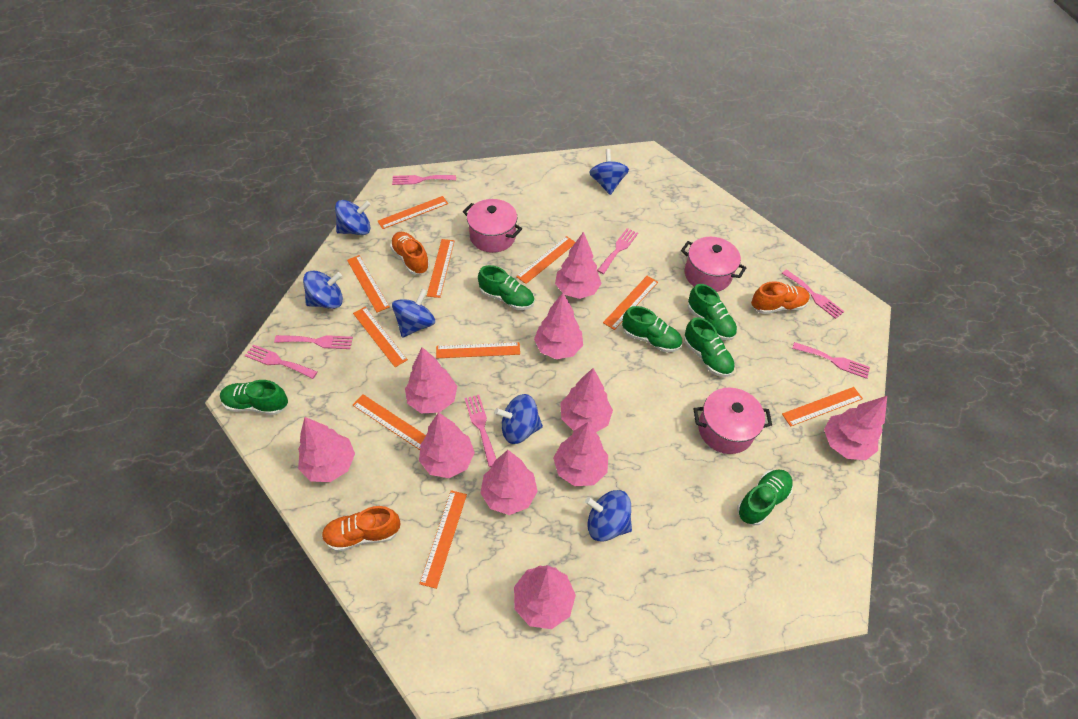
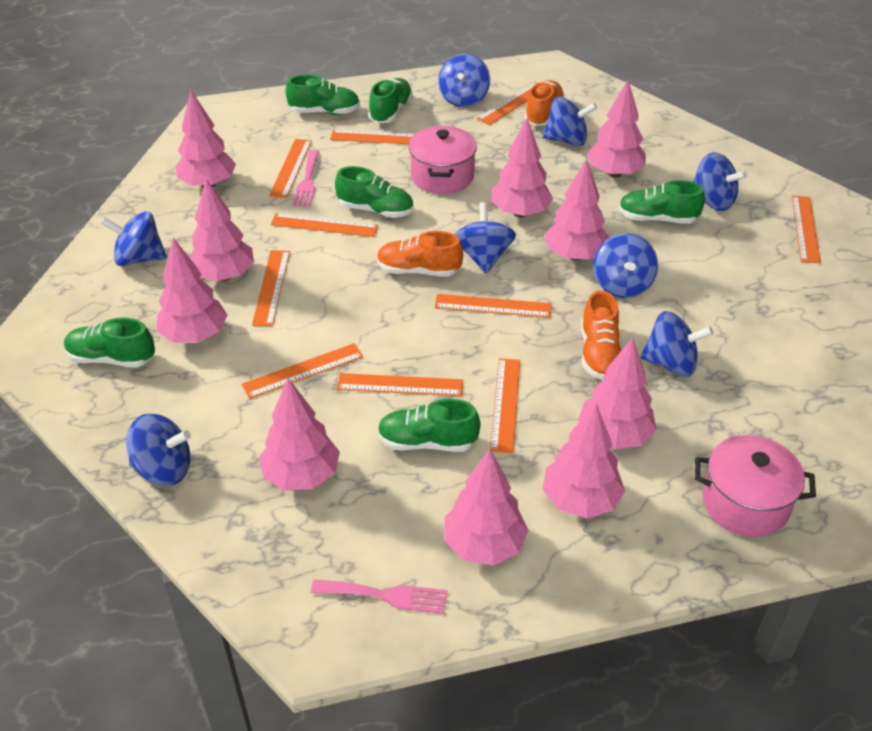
blue spinning top: [303,271,343,309] [335,200,371,235] [392,289,435,338] [494,394,543,444] [585,490,632,542] [589,149,629,195] = 6 -> [101,211,167,266] [126,413,191,486] [438,54,490,107] [455,202,516,273] [542,96,597,146] [593,233,658,298] [640,311,713,377] [693,152,747,211] = 8
pink fork: [245,345,318,379] [274,335,353,349] [392,175,456,185] [464,395,496,467] [597,228,638,274] [782,269,845,319] [792,342,870,379] = 7 -> [292,150,320,207] [311,579,448,614] = 2
pink pot: [463,199,522,253] [681,237,746,292] [694,388,772,454] = 3 -> [408,126,477,194] [695,435,816,537] = 2

